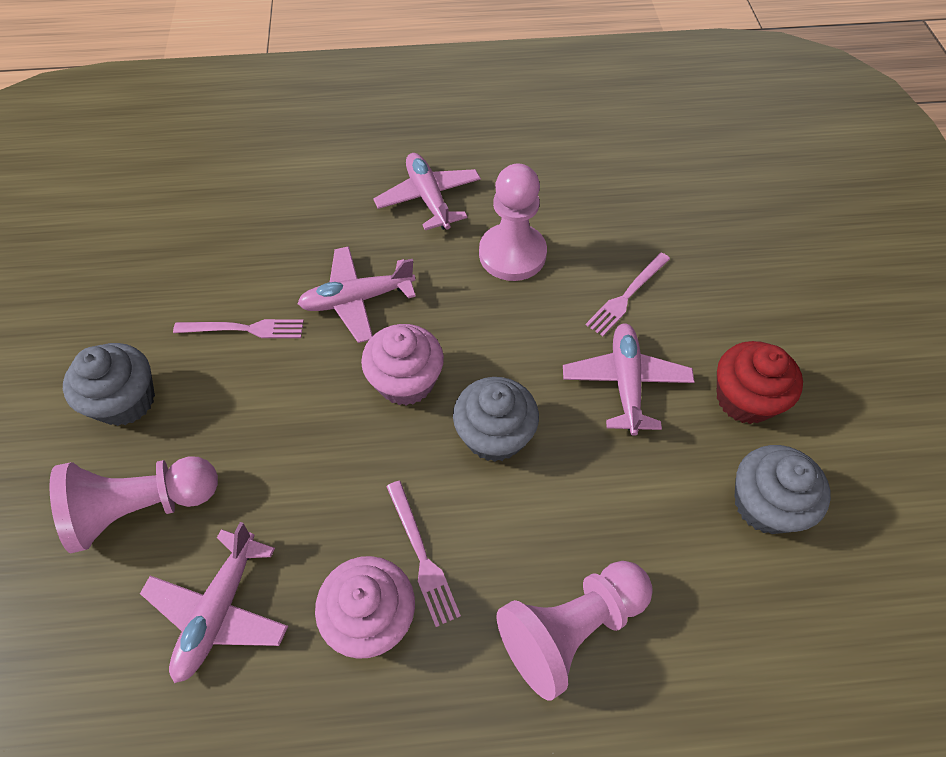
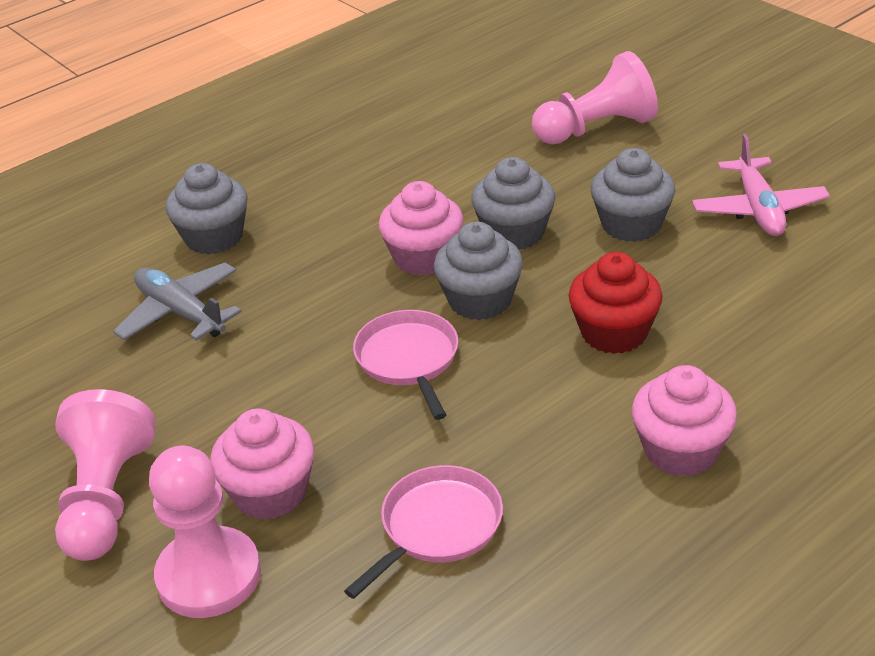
grey cupcake: [63,343,155,426] [453,377,539,462] [735,445,831,534] = 3 -> [166,163,248,255] [434,222,523,320] [471,157,555,250] [591,148,675,242] = 4
grey plane: none = 0 -> [113,262,242,341] = 1
pink cupcake: [315,556,415,659] [361,324,444,406] = 2 -> [210,409,314,520] [379,181,464,276] [632,365,737,477] = 3
pink fork: [173,319,304,338] [386,481,461,627] [586,253,670,336] = 3 -> none = 0
pink pan: none = 0 -> [344,465,503,599] [353,310,458,420] = 2
pink plane: [140,522,288,683] [297,246,416,343] [373,153,481,230] [563,323,694,436] = 4 -> [692,134,830,236] = 1

